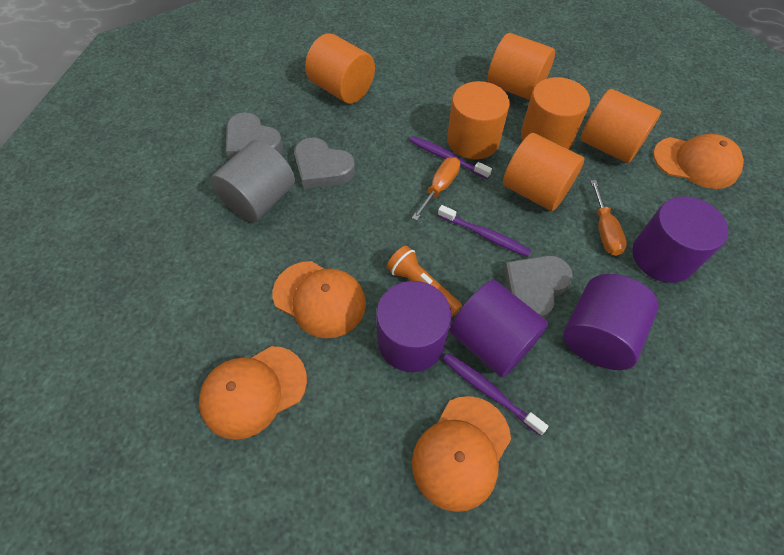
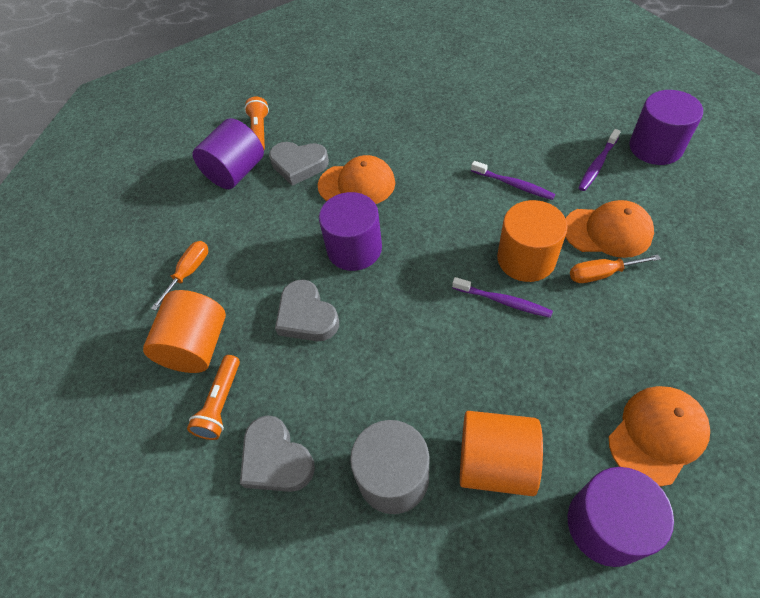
orange cap: [199,346,307,440] [272,261,366,338] [412,396,511,512] [653,134,744,189] = 4 -> [318,155,395,204] [565,200,654,258] [609,386,710,487] = 3
orange cylinder: [305,33,375,104] [447,81,510,160] [487,33,555,100] [503,133,584,211] [521,77,590,149] [581,89,661,163] = 6 -> [143,290,226,373] [460,411,543,496] [497,200,568,282] = 3
orange flashlight: [387,246,462,317] = 1 -> [187,355,240,440] [245,97,269,149] = 2

